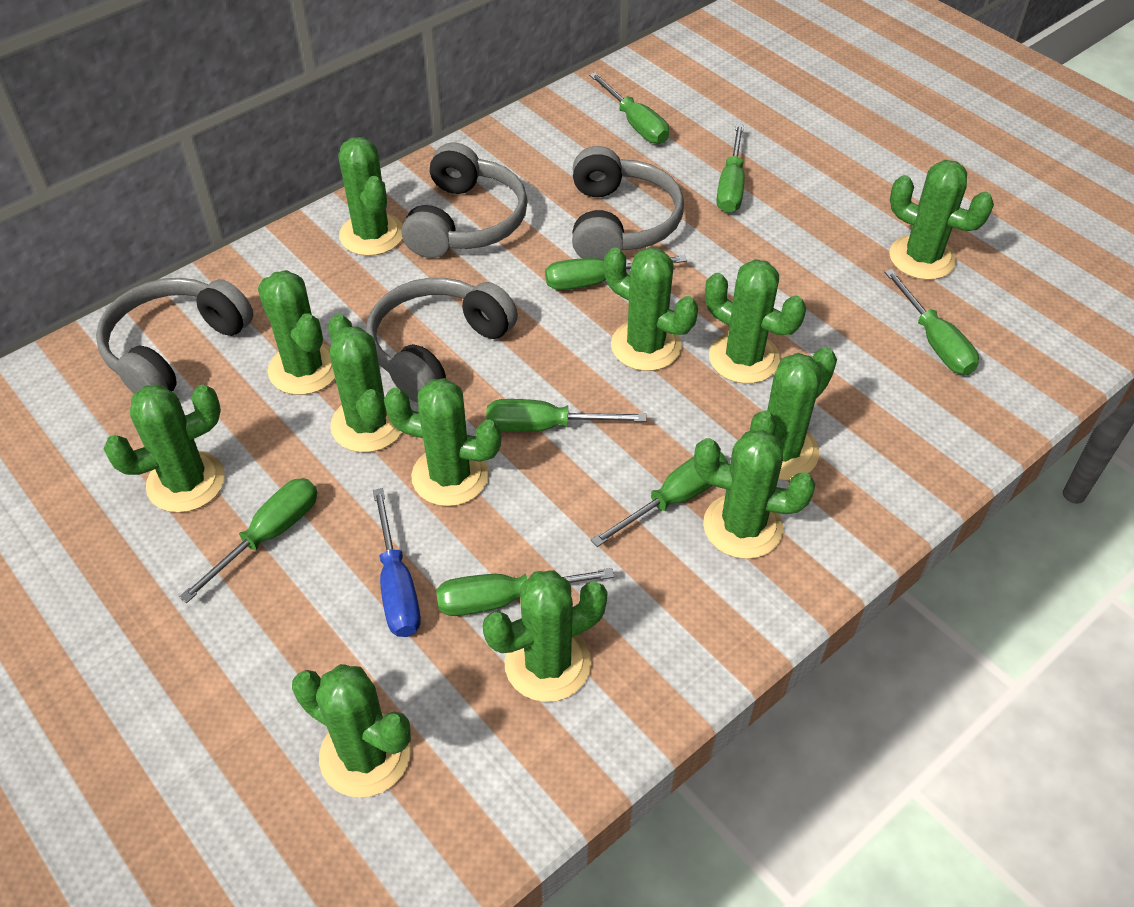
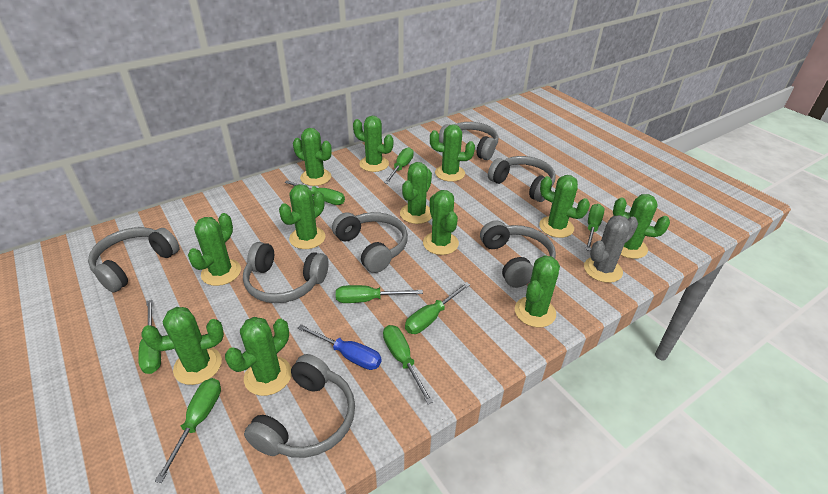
grey cactus: none = 0 -> [584,215,638,283] = 1
grey headphones: [96,278,254,394] [366,278,518,403] [402,143,528,258] [572,146,684,260] = 4 -> [88,227,180,293] [243,242,329,303] [244,354,355,458] [332,212,408,273] [439,122,498,160] [480,221,556,288] [488,156,556,202] = 7

